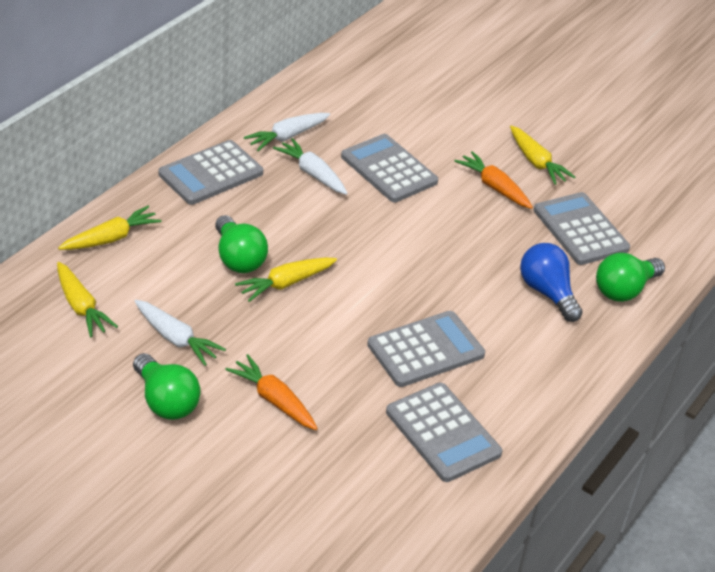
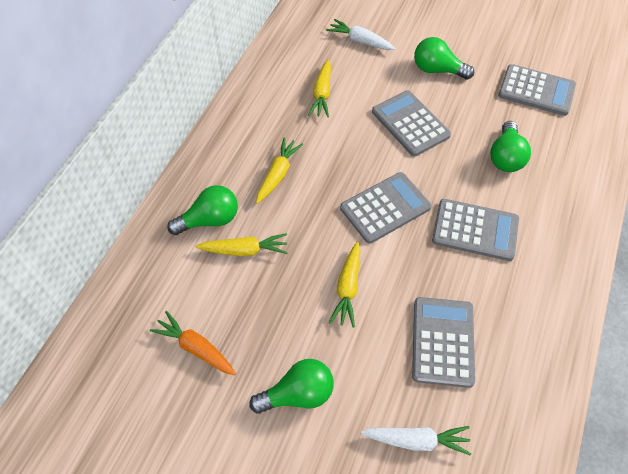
blue light bulb: [520,243,583,322] = 1 -> none = 0
green light bulb: [133,353,201,420] [215,215,268,273] [596,253,665,302] = 3 -> [167,185,238,235] [249,359,334,414] [414,37,474,80] [490,121,531,172] = 4
orange carrot: [225,354,318,430] [454,151,533,209] = 2 -> [150,311,236,375] = 1
white carrot: [135,300,226,366] [244,113,330,151] [273,138,348,195] = 3 -> [326,19,396,50] [361,426,471,456] = 2

